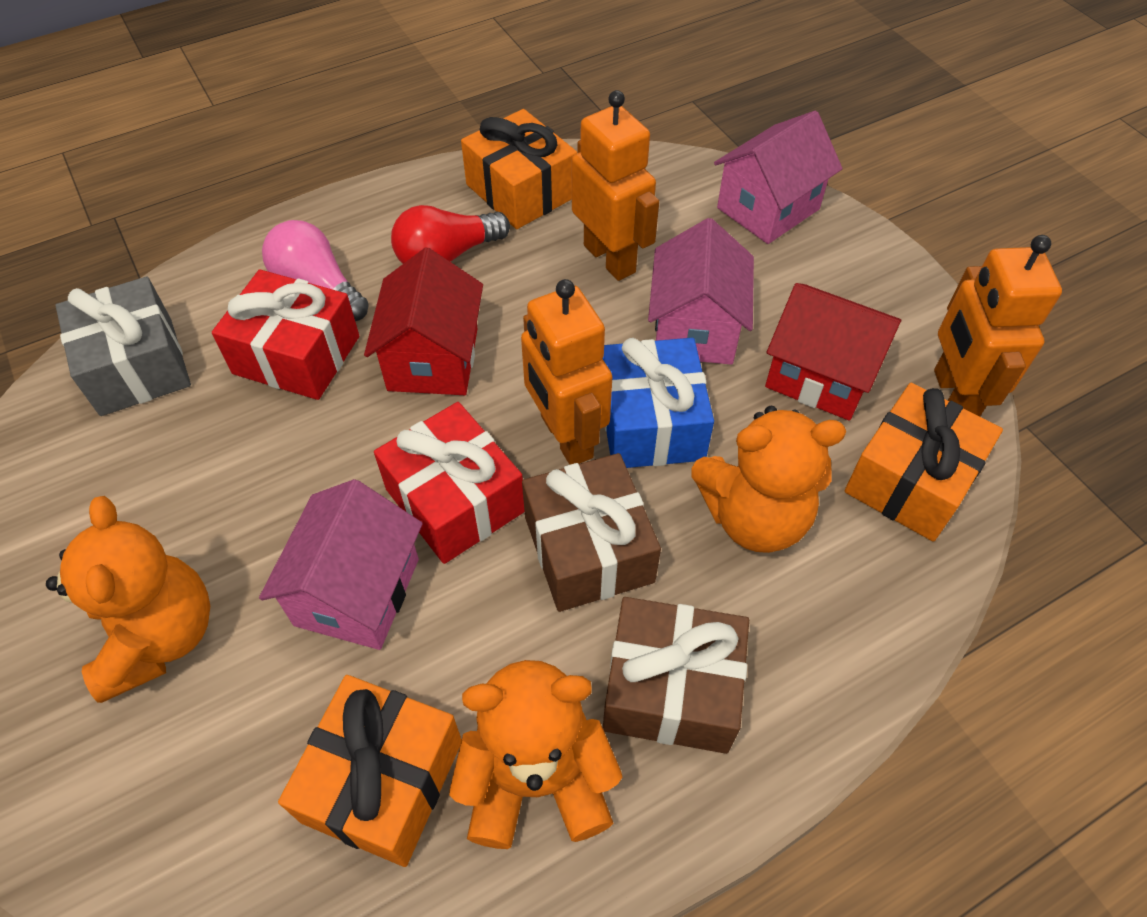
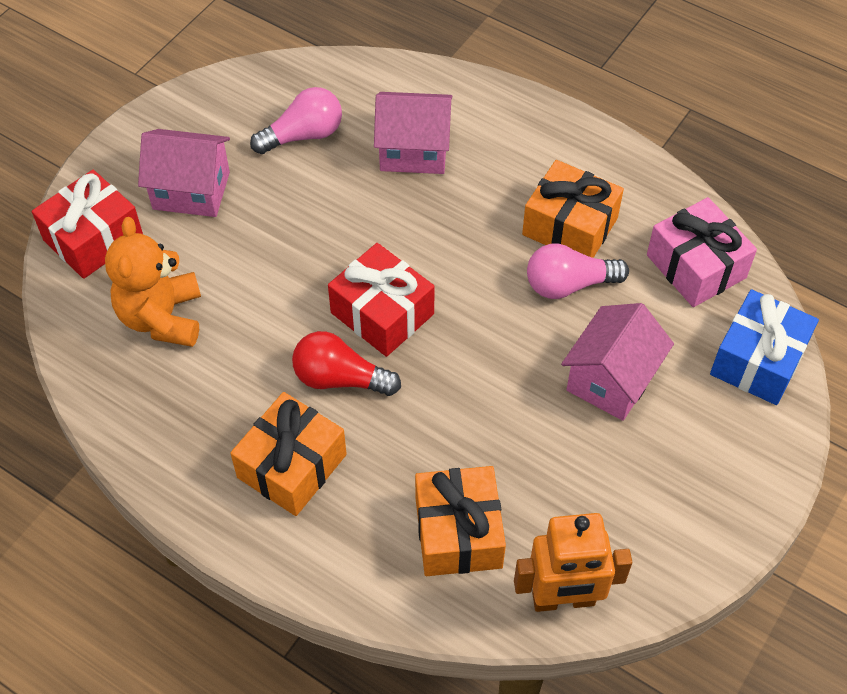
brown gift: [522,453,661,612] [603,597,749,754] = 2 -> none = 0
grey gift: [55,277,191,416] = 1 -> none = 0
orange robot: [521,279,612,465] [572,90,659,281] [934,235,1062,417] = 3 -> [514,513,632,612] = 1
orange teddy bear: [46,496,210,703] [449,660,622,849] [691,406,846,553] = 3 -> [105,217,201,347] = 1
pink gift: none = 0 -> [647,197,757,307] = 1
pink light bulb: [262,220,369,321] = 1 -> [250,87,342,154] [527,243,629,299] = 2
red house: [364,247,483,395] [765,283,901,420] = 2 -> none = 0

